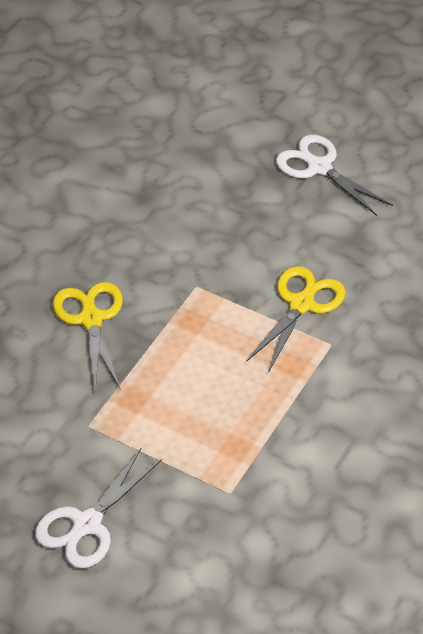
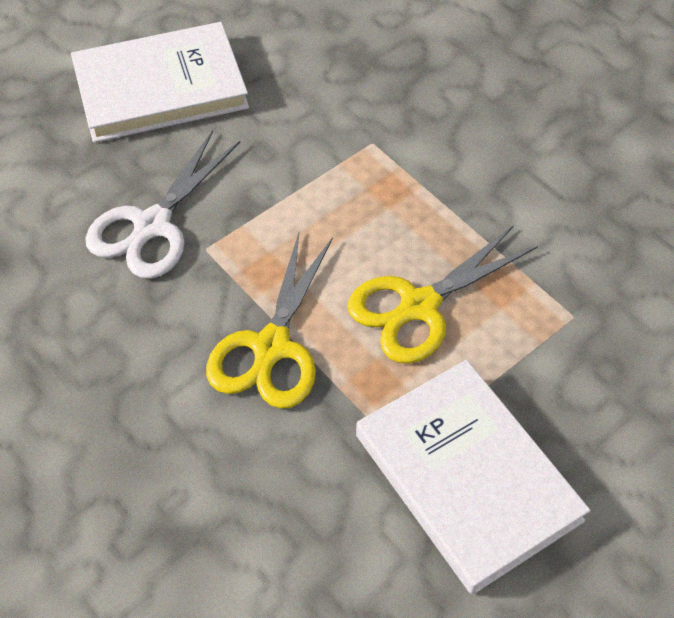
white book: none = 0 -> [71,22,249,143] [356,360,590,595] = 2
white scissors: [35,447,162,569] [276,134,393,216] = 2 -> [85,131,240,279] = 1

